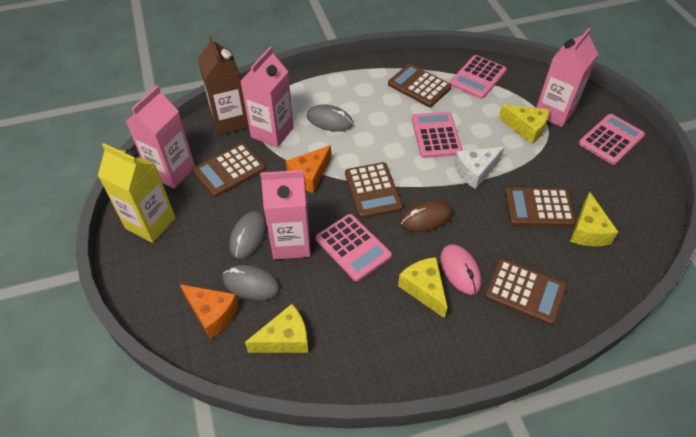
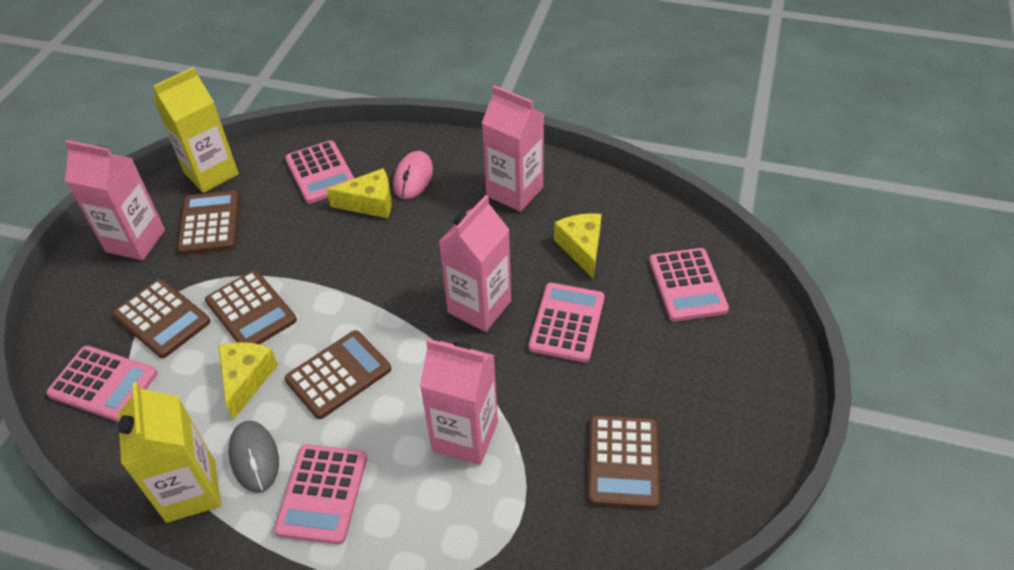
brown carton: [198,35,249,135] = 1 -> none = 0
brown mouse: [400,200,453,232] = 1 -> none = 0
grey mouse: [223,265,280,300] [229,211,267,259] [307,104,353,132] = 3 -> [228,421,279,493] = 1
orange cheese: [180,284,239,339] [286,145,331,193] = 2 -> none = 0
pink calculator: [316,214,392,282] [412,112,463,158] [450,55,507,99] [579,114,645,165] = 4 -> [46,346,157,422] [274,444,367,544] [285,140,355,204] [528,283,605,362] [649,248,729,321] = 5
white cheese: [454,147,504,189] = 1 -> none = 0
yellow carton: [98,143,176,243] = 1 -> [118,382,221,523] [153,67,239,193] = 2
yellow cheese: [245,304,308,353] [398,257,447,318] [499,104,549,144] [570,192,618,246] = 4 -> [218,342,278,420] [326,168,392,218] [554,213,602,279] = 3

